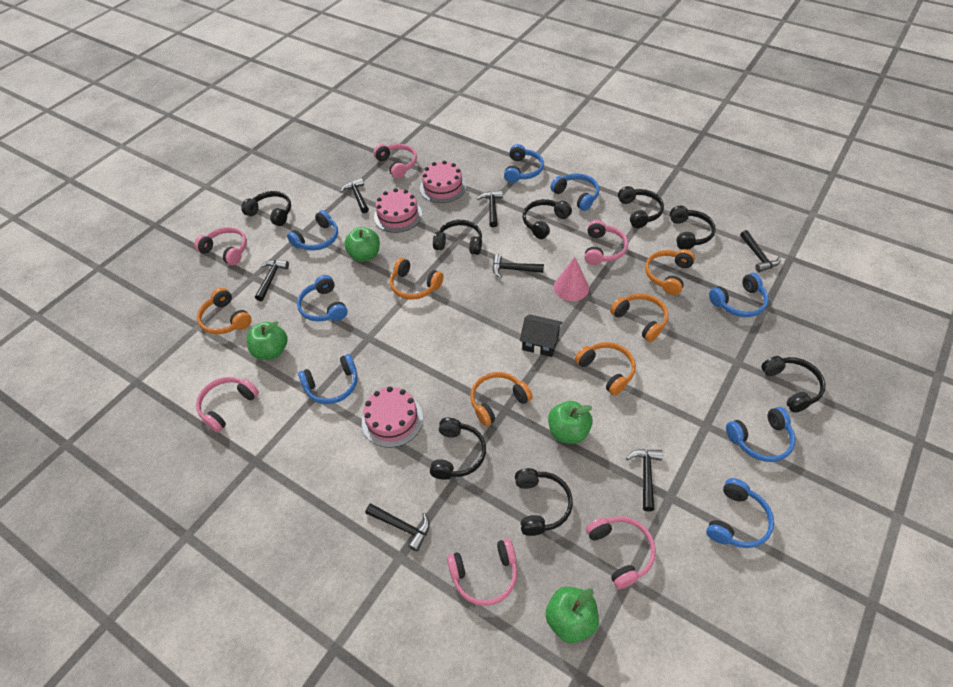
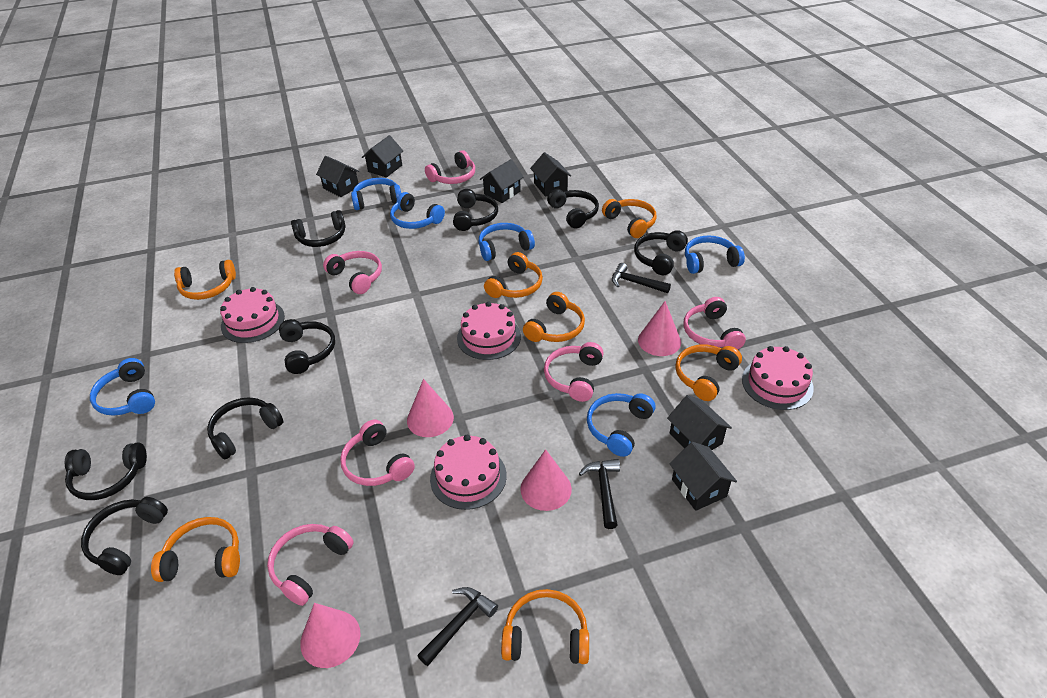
black hammer: [255,260,289,301] [340,178,369,213] [365,503,430,552] [477,190,503,227] [492,254,544,278] [626,449,663,511] [740,230,781,272] = 7 -> [417,587,498,666] [579,459,620,529] [612,263,671,293] = 3
black house: [520,314,563,357] = 1 -> [316,156,360,197] [362,135,403,178] [480,159,523,203] [530,152,571,197] [667,395,732,450] [669,442,737,511] = 6
blue headphones: [287,210,338,250] [297,275,348,322] [298,354,357,404] [504,144,544,183] [550,173,599,211] [706,478,774,548] [709,273,769,317] [726,407,796,462] = 8 -> [90,358,155,416] [351,178,401,210] [390,192,445,229] [479,223,535,261] [587,393,655,457] [685,235,745,274] = 6
green apple: [247,321,287,360] [344,227,380,262] [545,586,599,643] [548,401,593,444] = 4 -> none = 0
orange headphones: [197,288,252,334] [390,258,444,300] [470,372,533,426] [575,342,636,396] [610,293,668,342] [645,249,695,295] = 6 -> [151,517,240,582] [174,260,236,300] [484,252,543,298] [501,589,589,664] [523,292,585,342] [602,199,657,238] [675,344,742,401] = 7
pink cake: [362,387,423,448] [374,188,422,233] [420,161,466,203] = 3 -> [220,287,285,343] [430,435,507,510] [457,302,521,360] [742,346,814,410] = 4
pink cone: [553,257,589,301] = 1 -> [300,603,360,668] [407,379,454,437] [520,449,572,511] [638,301,681,356] = 4

